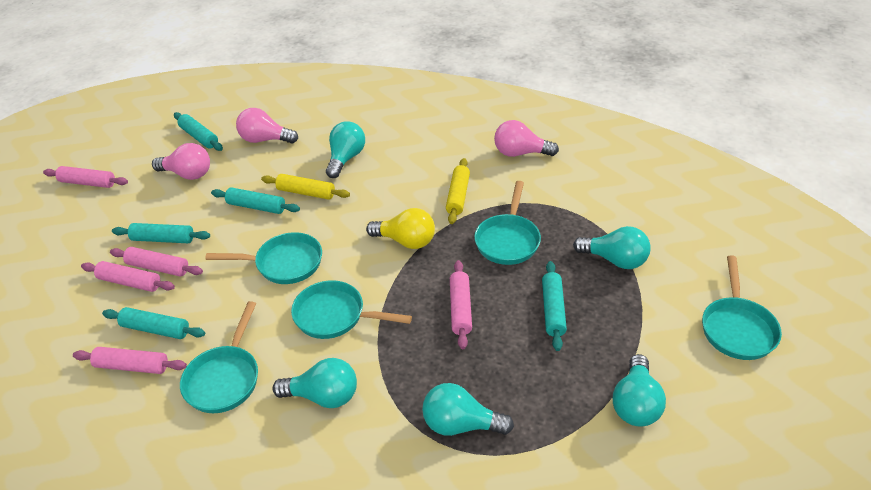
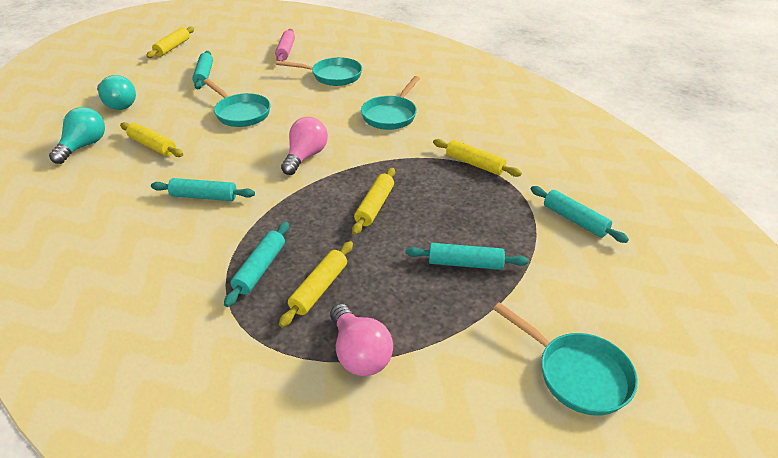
pink light bulb: [152,143,210,180] [236,108,298,144] [494,120,559,157] = 3 -> [281,117,328,175] [330,304,393,376] = 2
pink rolling pin: [43,166,128,188] [73,347,187,374] [81,261,175,292] [110,247,203,277] [450,260,472,349] = 5 -> [275,29,295,61] = 1
turquoise light bulb: [273,358,357,408] [326,121,365,178] [422,383,514,436] [573,226,651,269] [613,354,666,427] = 5 -> [49,107,105,164] [97,75,136,110] = 2
turquoise pan: [180,301,258,413] [205,232,322,284] [291,280,412,339] [474,181,541,265] [702,255,782,360] = 5 -> [203,79,270,127] [276,57,362,86] [361,76,420,130] [493,302,638,416] = 4
yellow light bulb: [366,208,435,249] = 1 -> none = 0
yellow rolling pin: [261,174,350,200] [446,158,470,224] = 2 -> [120,122,183,157] [146,26,194,58] [279,241,353,327] [352,168,395,235] [433,139,522,177] = 5

